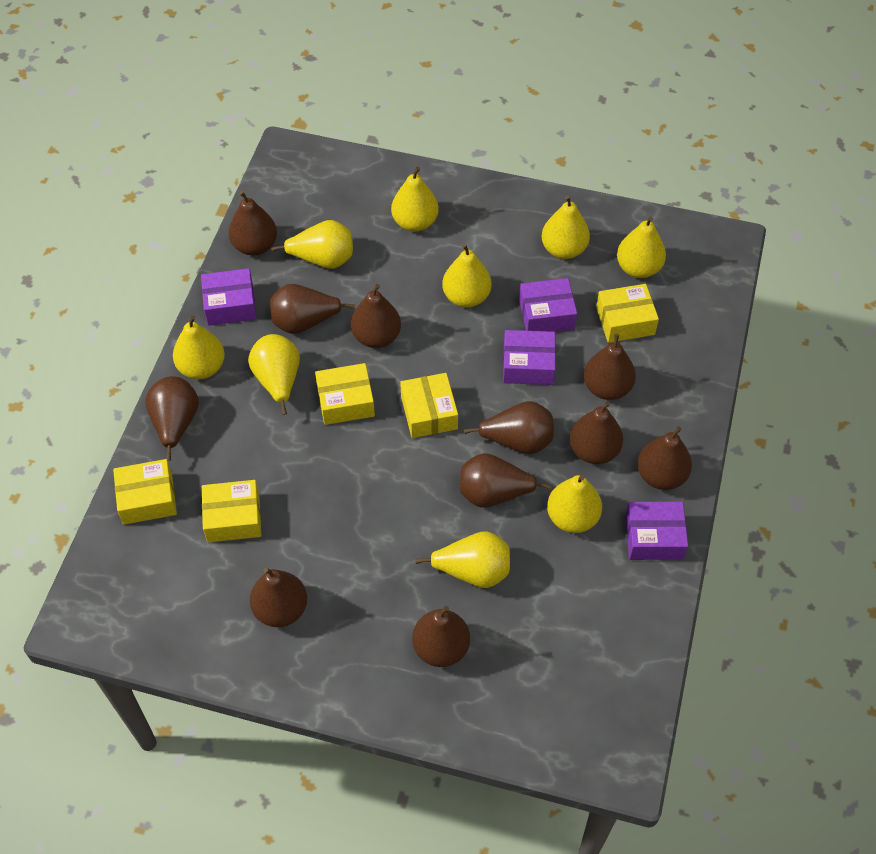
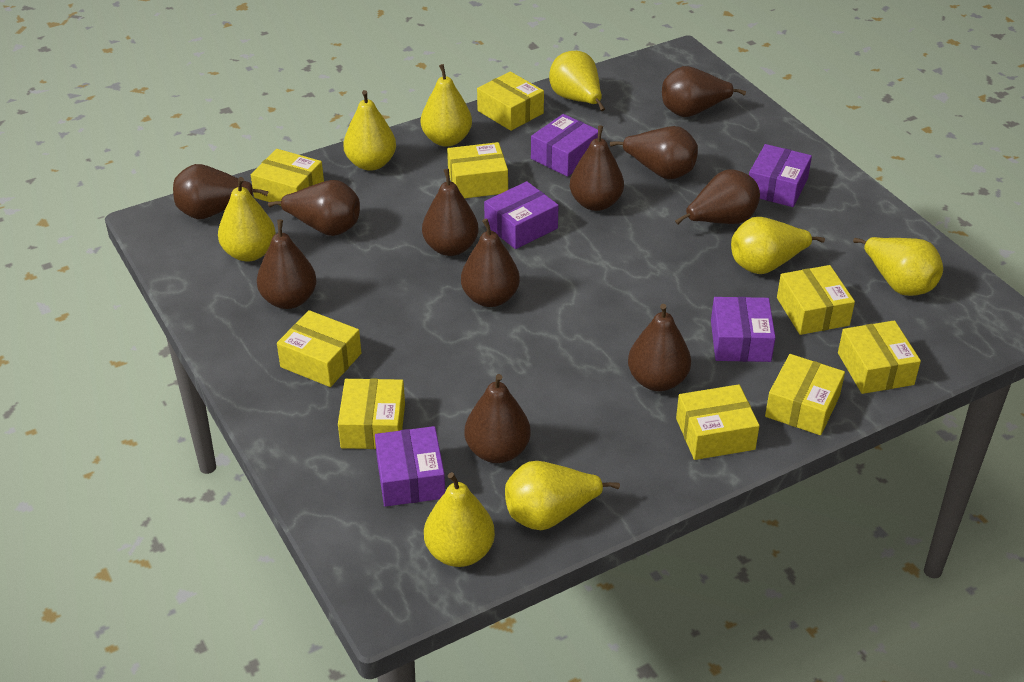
purple box: [201,268,257,326] [503,330,556,385] [519,278,577,332] [625,502,688,560] = 4 -> [375,426,445,507] [484,181,559,249] [531,114,598,177] [711,297,776,362] [749,144,812,207] = 5
yellow box: [113,459,177,525] [202,480,261,542] [315,363,375,425] [400,373,458,438] [596,284,659,343] = 5 -> [251,149,324,206] [277,310,361,387] [338,379,405,449] [447,142,508,198] [477,71,544,131] [676,384,760,460] [765,354,845,435] [777,265,855,335] [838,321,921,394] = 9
yellow pear: [173,315,225,379] [248,334,300,415] [271,220,353,269] [391,167,439,232] [415,531,510,588] [442,244,492,308] [542,195,590,259] [547,475,602,533] [617,216,666,278] = 9 -> [218,177,276,262] [343,90,396,171] [421,64,472,147] [424,472,495,567] [505,461,620,530] [549,51,605,111] [731,217,825,274] [853,237,943,296] = 8

